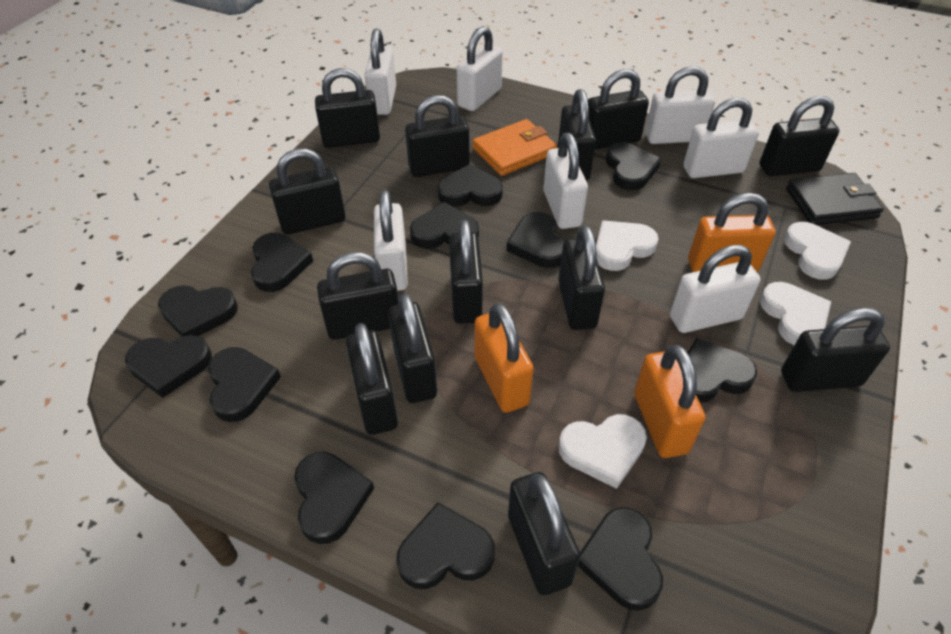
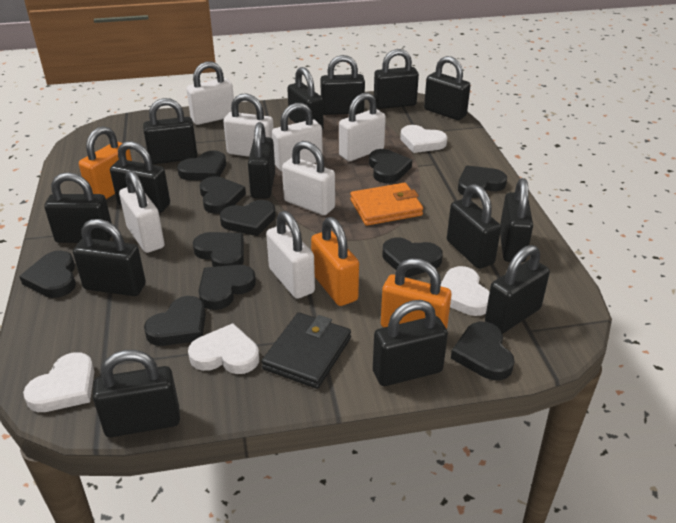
black heart: [125,335,212,398] [158,285,238,336] [208,347,281,422] [251,233,313,292] [294,452,374,544] [396,502,495,589] [410,202,479,249] [438,164,503,207] [506,212,565,268] [578,507,663,611] [606,142,661,190] [688,338,757,403] = 12 -> [19,250,76,298] [144,296,206,346] [177,151,226,181] [193,232,244,267] [198,265,256,310] [199,176,246,214] [220,200,276,236] [369,149,412,183] [382,238,443,278] [451,322,515,381] [458,165,507,198] = 11
black padlock: [269,148,346,235] [315,68,380,148] [317,252,399,340] [346,323,398,435] [388,293,437,403] [405,95,469,177] [449,220,483,324] [508,472,580,595] [558,89,596,180] [558,226,605,330] [588,69,649,149] [760,96,839,176] [781,308,890,392] = 13 -> [44,172,112,243] [73,219,146,296] [93,350,180,437] [110,141,170,213] [143,98,197,164] [248,122,275,199] [287,67,324,131] [320,55,365,115] [373,300,448,386] [374,49,419,109] [424,56,471,120] [447,184,501,269] [485,245,550,333] [500,178,533,263] = 14

